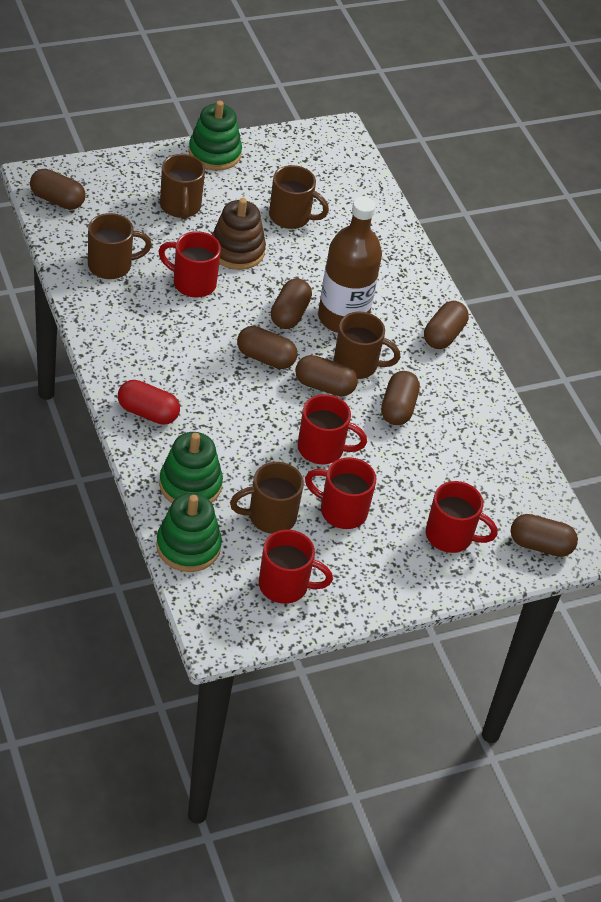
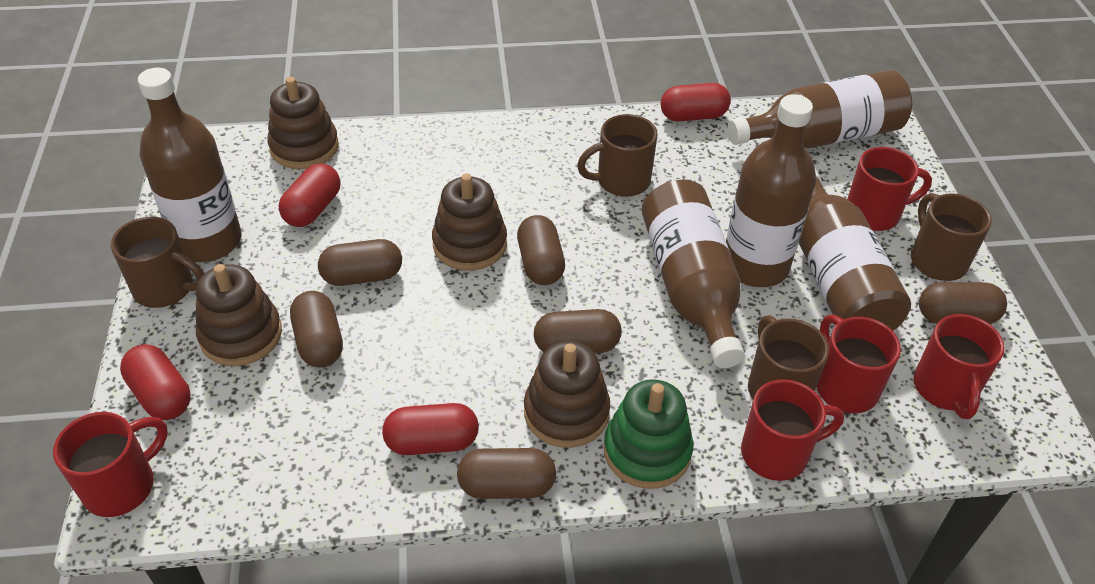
brown bottle: [318,197,382,333] = 1 -> [138,68,241,262] [642,180,745,368] [726,94,816,287] [728,70,912,149] [799,169,911,331] = 5
brown capsule: [30,169,86,210] [237,326,297,369] [271,278,312,329] [295,355,358,396] [381,371,420,425] [424,301,469,349] [511,514,578,557] = 7 -> [290,291,343,367] [318,239,402,286] [457,448,556,499] [517,215,565,285] [534,309,621,353] [919,282,1007,324] = 6
brown mug: [88,213,152,279] [160,154,205,219] [230,462,304,534] [269,165,329,229] [333,312,400,379] = 5 -> [111,217,204,308] [577,114,658,197] [748,315,829,399] [911,193,992,281] = 4
brown stacking toy: [212,198,266,270] = 1 -> [196,264,282,366] [267,77,339,169] [432,173,507,271] [524,341,610,448] = 4
green stacking toy: [156,493,222,572] [159,432,223,503] [189,101,242,171] = 3 -> [603,379,694,489] = 1
red capsule: [118,380,180,425] = 1 -> [120,344,191,420] [279,163,340,227] [382,403,479,455] [661,83,731,122] = 4

